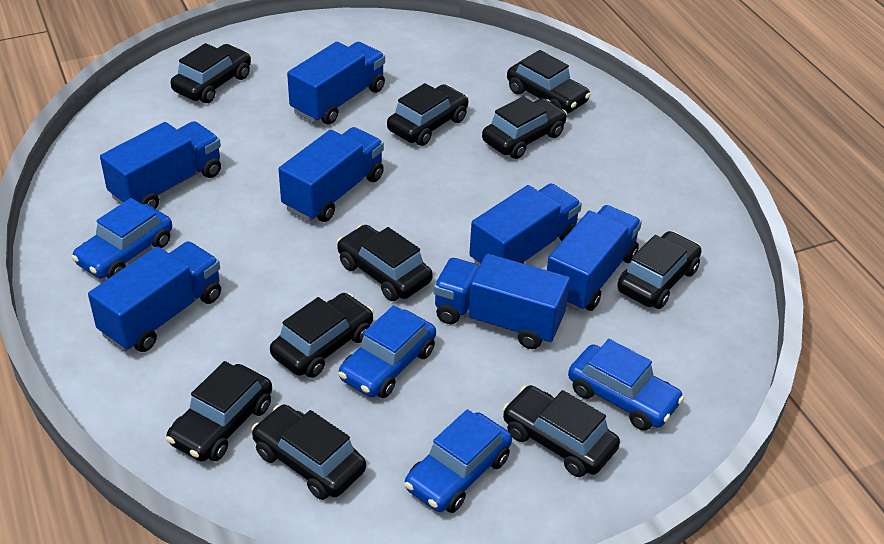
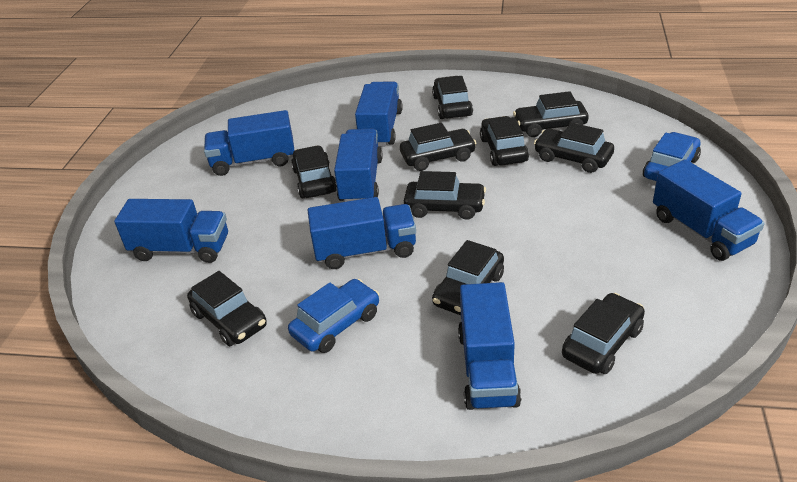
blue car: [72,198,172,279] [338,305,436,398] [404,409,512,513] [568,339,684,431] = 4 -> [288,279,379,353] [643,132,701,181] = 2

